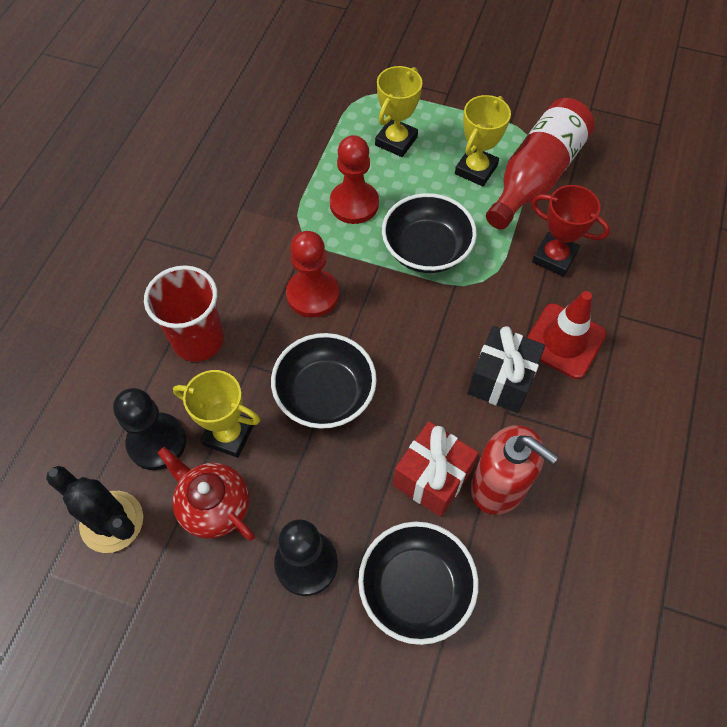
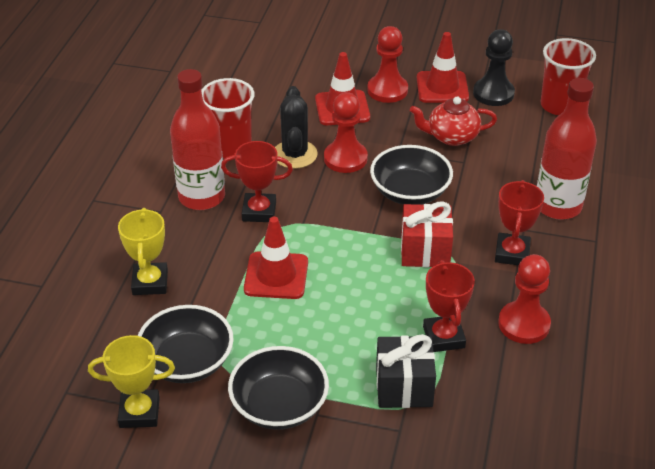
black pawn: [113,388,186,470] [274,519,338,596] = 2 -> [473,29,515,106] = 1
red bottle: [486,98,595,230] = 1 -> [170,69,225,210] [537,78,597,220] = 2
red cup: [144,266,224,362] = 1 -> [201,78,255,158] [541,38,596,115] = 2
red pawn: [286,231,339,318] [330,135,379,224] = 2 -> [324,92,368,173] [367,26,408,103] [498,254,551,344] = 3
red soap dispenser: [471,425,558,515] = 1 -> none = 0
red traffic cone: [527,291,606,379] = 1 -> [244,217,308,299] [315,52,370,125] [417,32,469,103] = 3
red trophy: [532,185,610,277] = 1 -> [221,141,293,222] [423,260,475,352] [495,180,544,265] = 3
yellow trophy: [173,370,260,458] [375,66,422,157] [455,95,511,187] = 3 -> [88,335,175,428] [118,208,168,295] = 2

